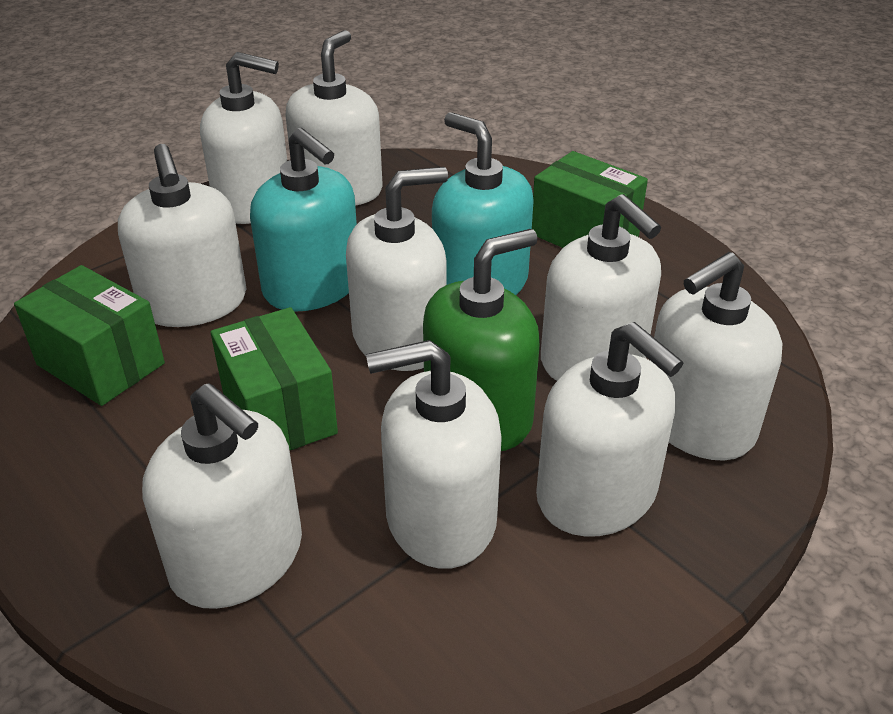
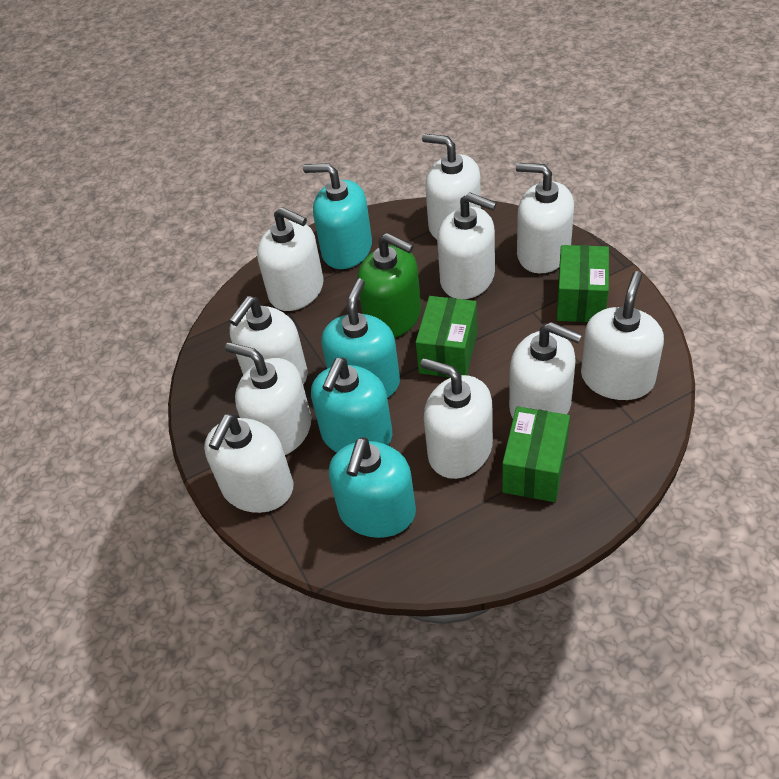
turquoise soap dispenser: [250,128,357,312] [432,112,534,295] = 2 -> [303,164,372,269] [311,358,393,452] [321,278,400,398] [329,437,416,538] = 4
white soap dispenser: [118,144,247,327] [142,383,302,609] [200,52,287,224] [285,30,383,205] [346,167,448,371] [366,340,502,569] [536,322,683,537] [541,194,661,381] [654,252,783,460] = 9 -> [204,413,293,513] [225,342,311,455] [229,296,308,385] [257,207,324,311] [420,358,493,479] [422,134,481,239] [437,192,496,299] [509,322,582,418] [516,163,574,273] [581,271,664,400] = 10

